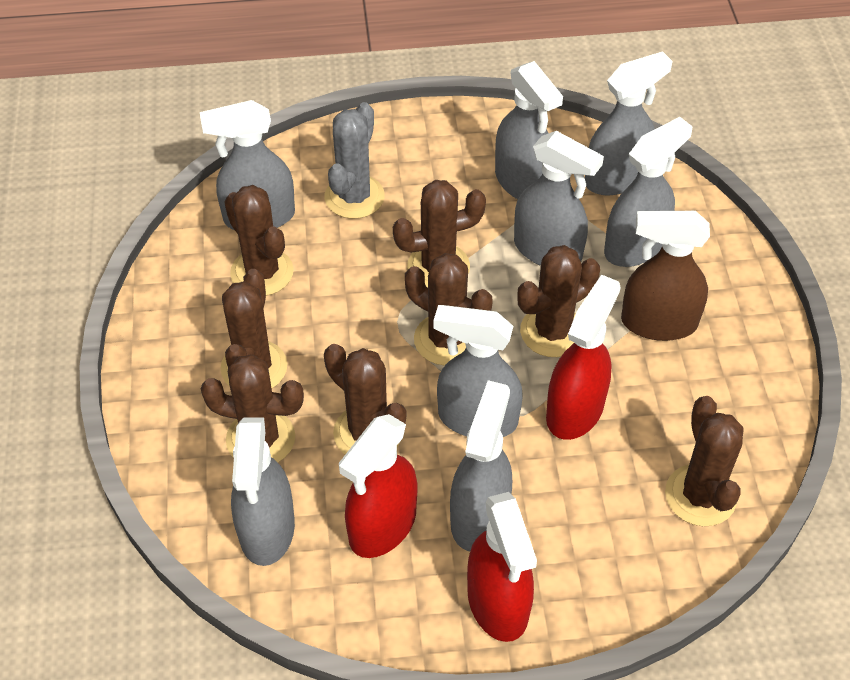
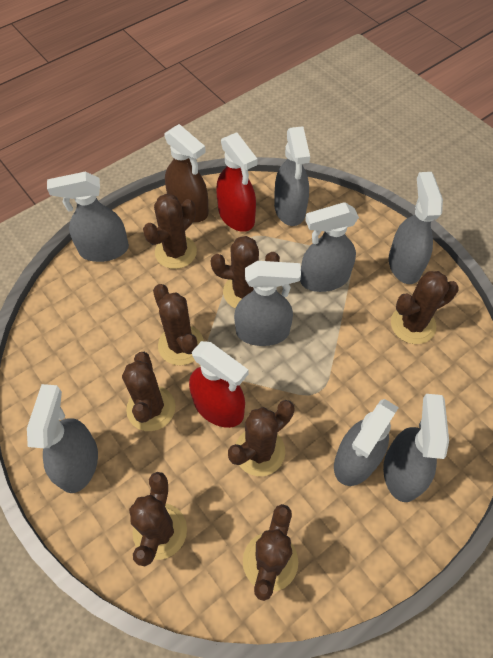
grey cactus: [325,102,385,219] = 1 -> none = 0
red spray bottle: [339,414,417,558] [467,492,537,642] [546,274,621,440] = 3 -> [189,341,249,428] [216,132,257,232] = 2

